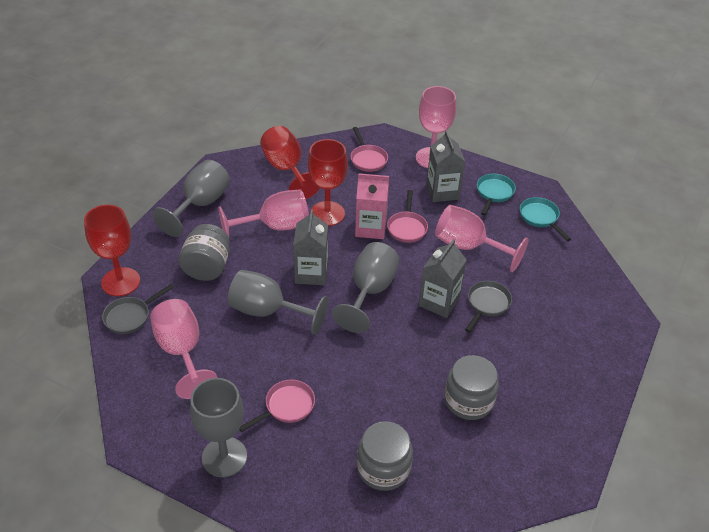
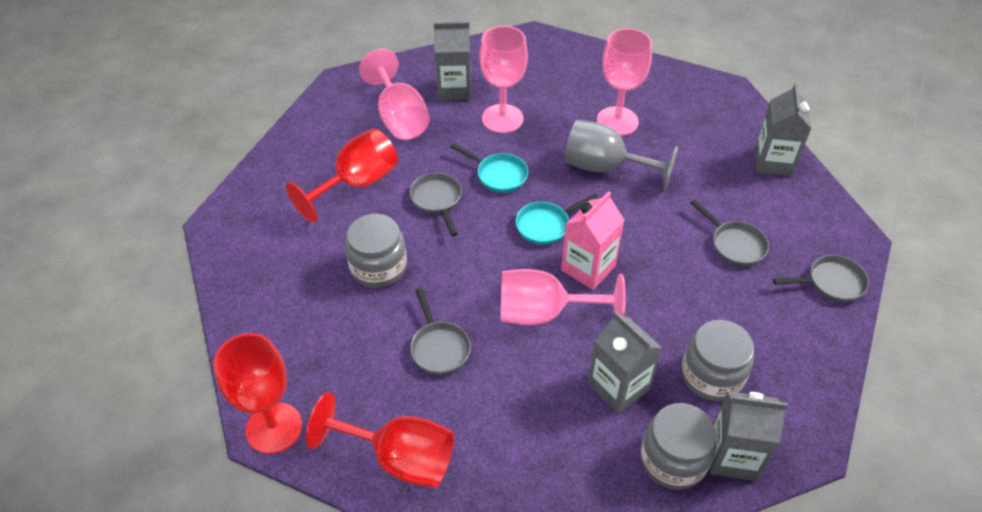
grey carton: [293,209,328,285] [419,239,467,318] [426,130,465,202] = 3 -> [434,22,471,100] [588,311,662,414] [710,391,788,481] [755,83,812,176] = 4
grey goblet: [152,160,230,237] [190,378,247,477] [228,270,328,335] [332,242,399,333] = 4 -> [564,120,678,190] = 1
grey pan: [102,284,174,334] [465,281,512,332] = 2 -> [409,173,462,236] [410,288,471,375] [690,199,769,266] [773,255,869,302] = 4
pink pan: [239,380,315,432] [351,127,388,172] [387,190,428,243] = 3 -> none = 0

